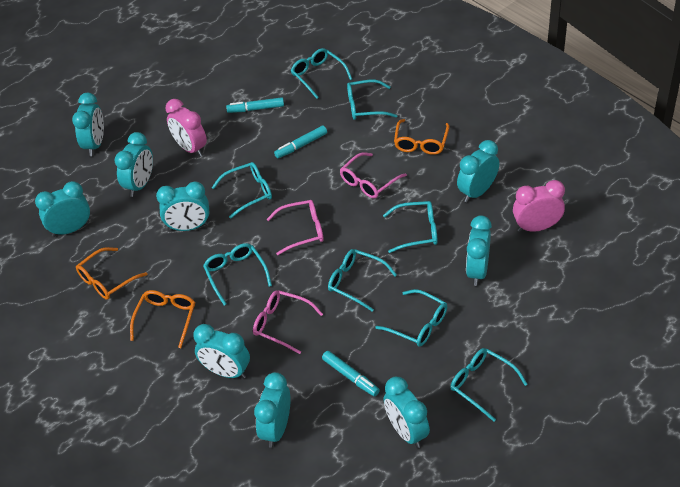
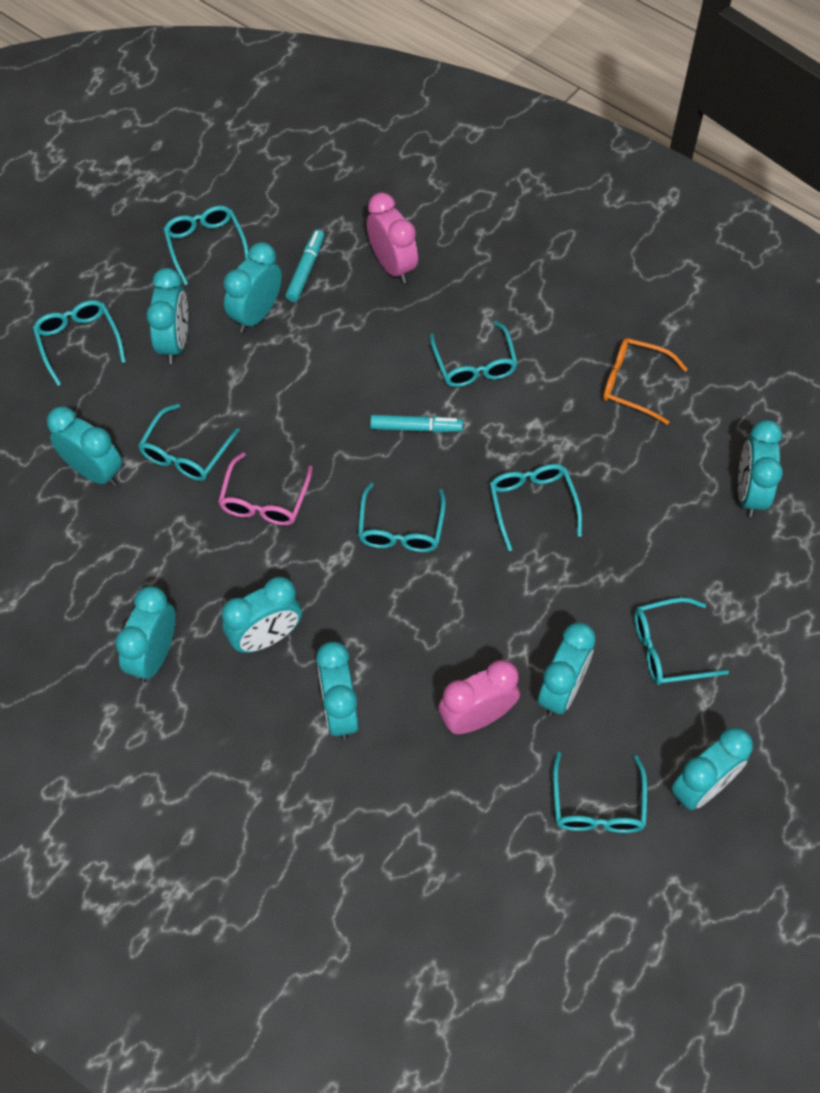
orange glasses: [76,247,148,300] [130,290,195,348] [394,119,449,155] = 3 -> [603,338,688,425] = 1
pink glasses: [253,290,323,354] [267,200,324,255] [340,152,407,199] = 3 -> [218,452,313,525] = 1
turquoise marker: [226,97,284,113] [274,126,327,158] [322,351,380,396] = 3 -> [285,230,324,302] [370,415,463,432] = 2

